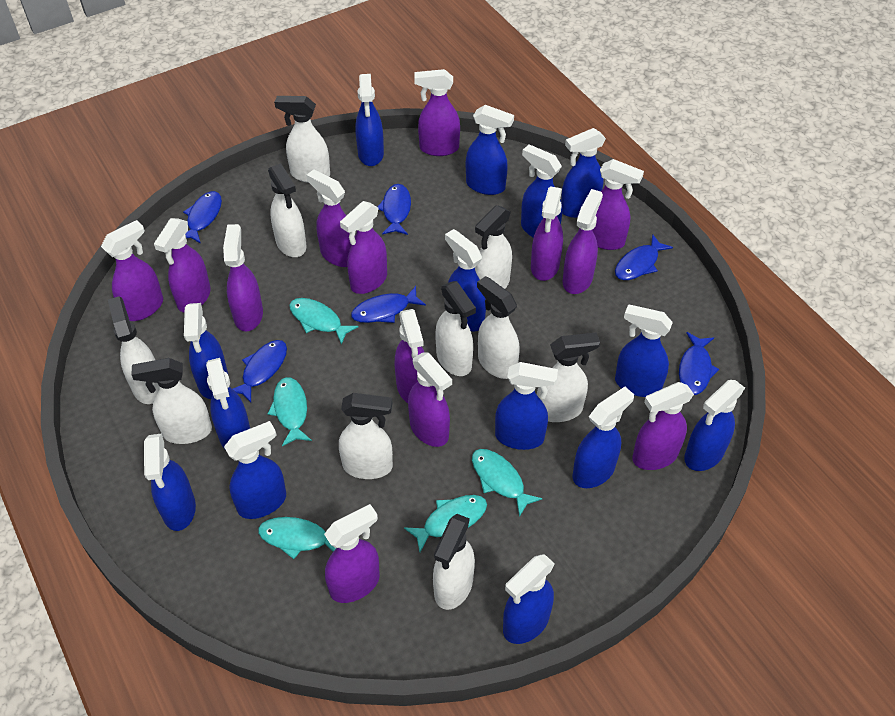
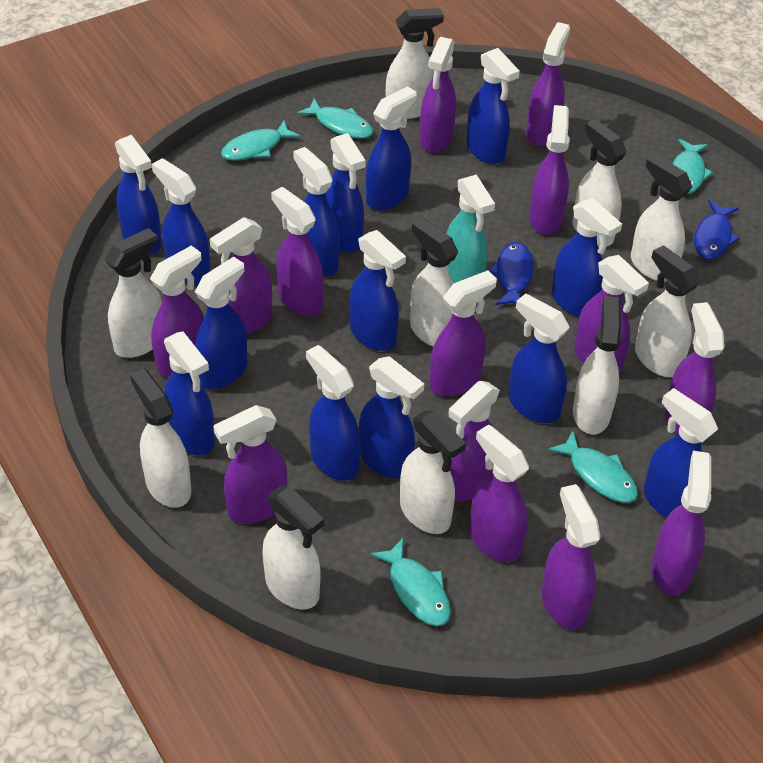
blue fish: [183,191,222,244] [233,340,287,403] [351,286,426,323] [378,184,411,235] [615,234,673,280] [679,332,719,395] = 6 -> [489,242,533,305] [694,200,740,260] = 2
purple spray bottle: [101,220,163,321] [154,218,211,313] [223,224,263,331] [306,169,356,267] [324,504,380,603] [340,201,387,294] [395,309,425,403] [408,352,452,447] [414,69,460,156] [531,186,563,281] [563,189,603,294] [592,159,644,250] [632,382,694,470] = 13 -> [150,245,204,377] [210,217,272,335] [213,405,287,524] [271,187,324,316] [419,37,456,153] [430,270,497,396] [449,381,500,502] [470,425,529,562] [526,22,570,146] [529,105,570,235] [541,484,601,630] [574,255,649,373] [651,451,711,595] [665,302,725,435] = 14
turquoise spray bottle: none = 0 -> [447,174,495,284] = 1

